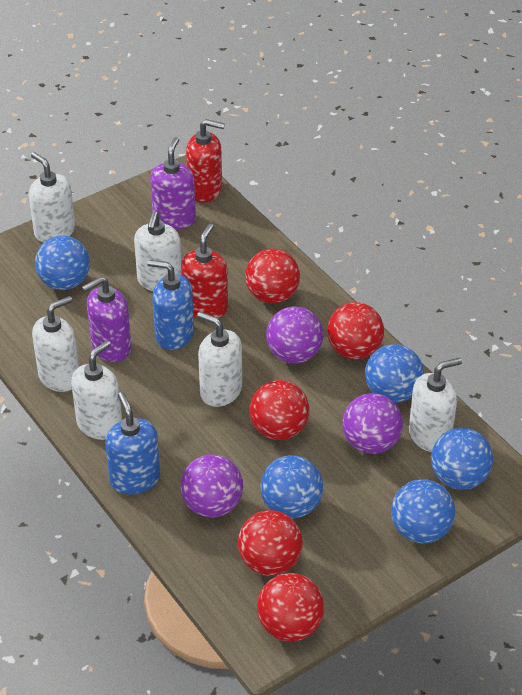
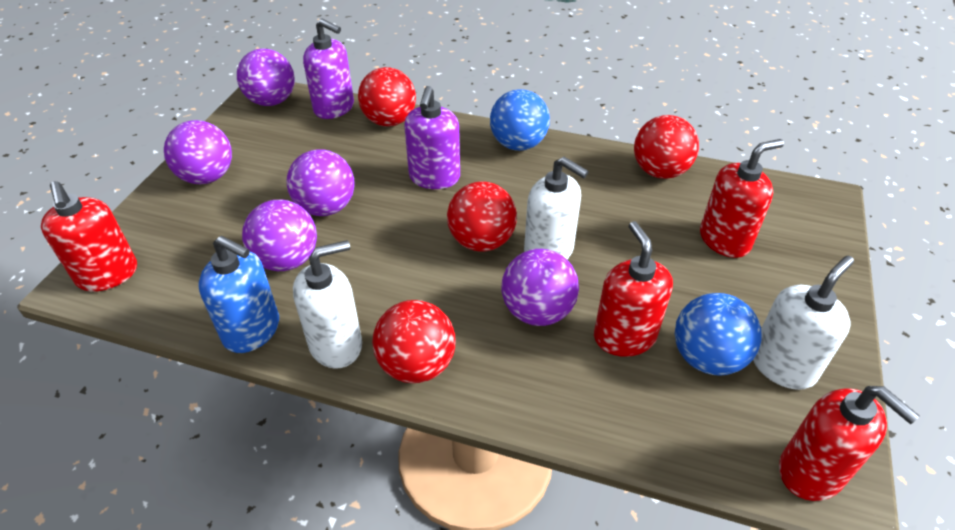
blue ball: [35,236,90,290] [260,455,323,519] [365,344,424,403] [391,479,455,543] [431,428,493,490] = 5 -> [490,89,550,151] [675,293,762,376] = 2
blue soap dispenser: [105,392,160,495] [147,260,194,350] = 2 -> [198,236,279,353] = 1
purple ball: [181,454,243,518] [266,306,323,364] [342,393,403,454] = 3 -> [164,120,232,184] [237,49,295,106] [242,200,317,271] [286,149,355,216] [502,249,579,326] = 5
red ball: [238,510,303,576] [245,249,300,304] [250,380,309,440] [257,573,324,641] [327,302,384,359] = 5 -> [358,67,416,127] [372,300,455,383] [447,181,517,251] [634,115,699,179] = 4
red soap dispenser: [181,224,228,319] [186,119,225,202] = 2 -> [41,181,137,292] [594,221,673,357] [700,139,784,258] [779,386,919,501] = 4
white soap dispenser: [29,152,75,243] [32,296,79,392] [71,340,122,440] [134,211,181,291] [197,312,242,407] [409,358,462,452] = 6 -> [293,240,362,369] [524,157,589,259] [753,256,854,390] = 3

